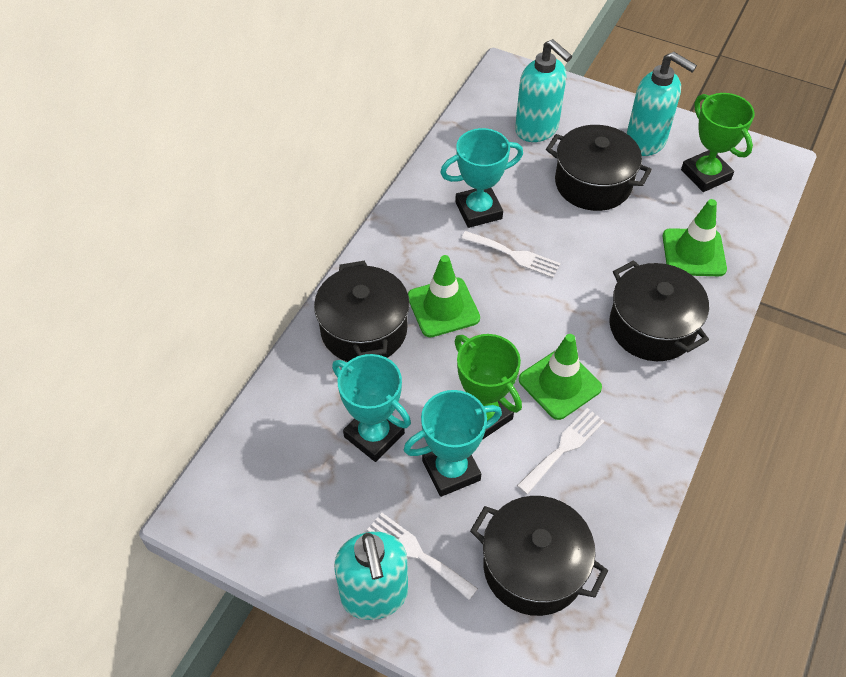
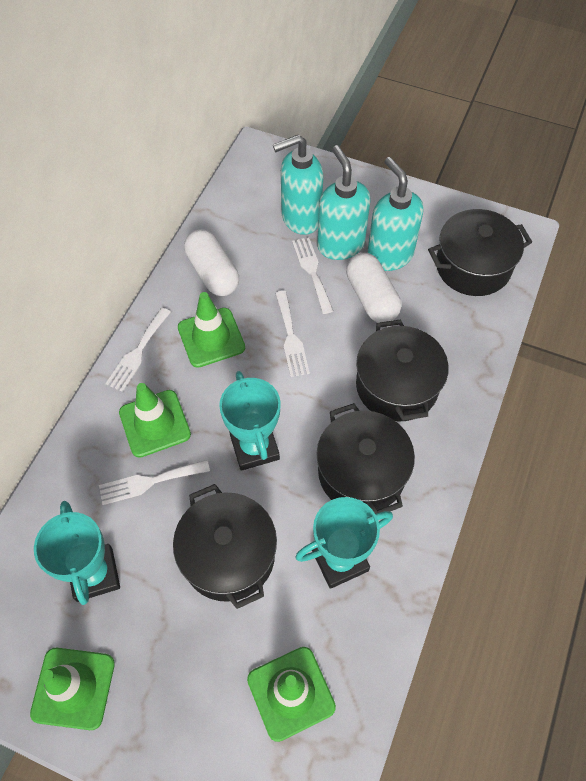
green traffic cone: [408,255,480,337] [519,334,602,420] [663,199,727,276] = 3 -> [30,648,115,730] [119,383,191,458] [178,292,245,368] [247,647,336,742] = 4
green trophy: [454,334,522,440] [681,93,755,192] = 2 -> none = 0
white capsule: none = 0 -> [184,229,239,296] [346,253,401,323] = 2
white fork: [367,513,478,600] [461,231,561,278] [517,408,604,495] = 3 -> [99,460,210,505] [105,308,171,392] [275,291,310,377] [292,237,333,314] = 4

